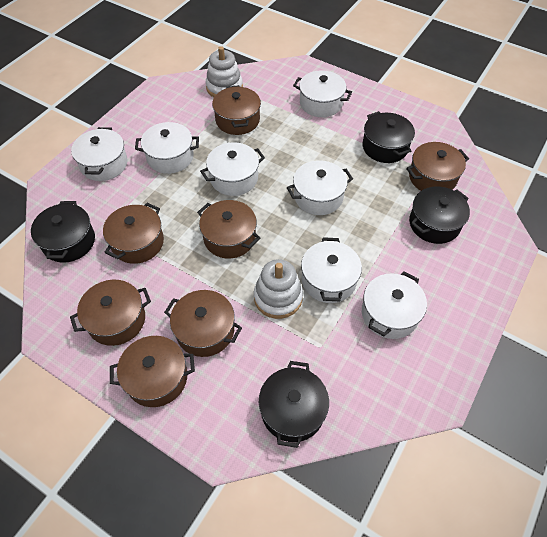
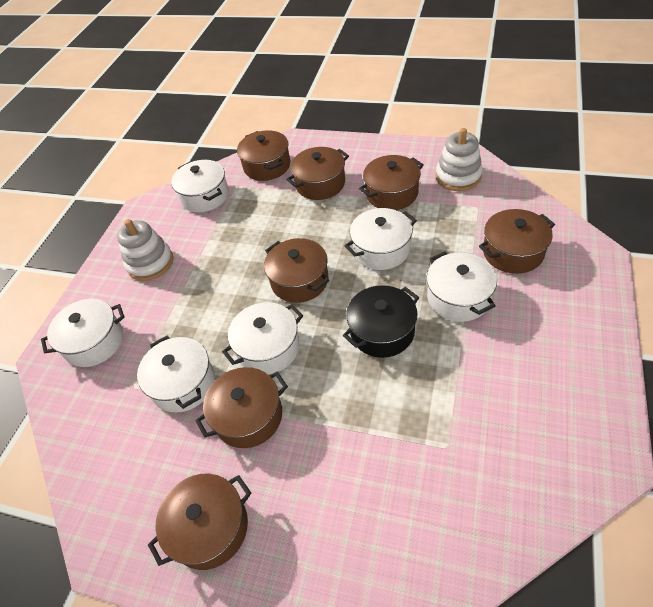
black pot: [31,201,95,263] [259,361,329,448] [363,111,415,163] [409,187,470,244] = 4 -> [343,285,419,358] = 1
white pot: [71,127,128,181] [135,122,199,174] [200,143,265,196] [287,160,353,215] [293,70,352,117] [301,237,362,303] [362,271,427,339] = 7 -> [41,299,124,367] [137,335,215,413] [171,160,229,212] [222,302,303,374] [345,208,417,270] [426,251,497,322] = 6

